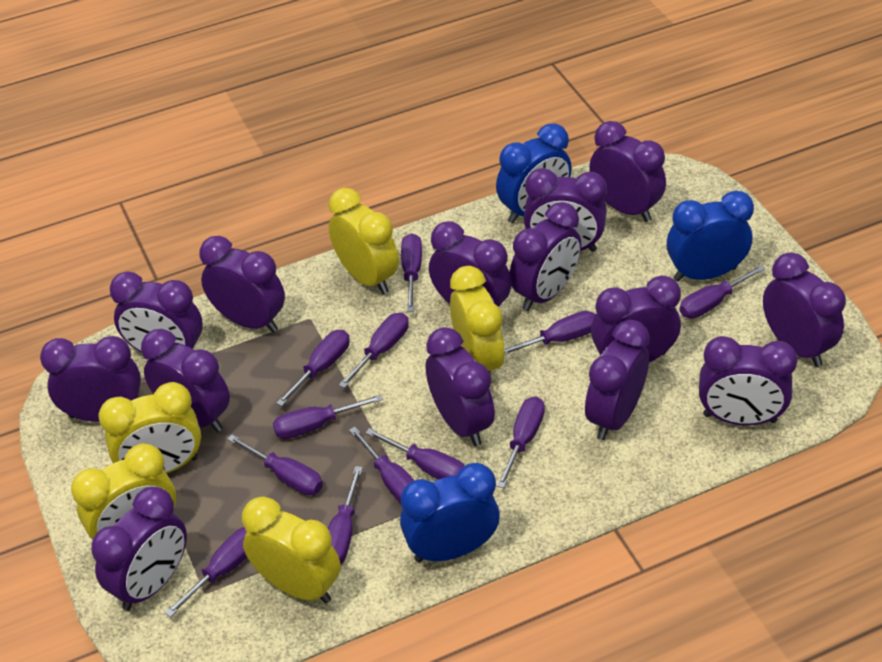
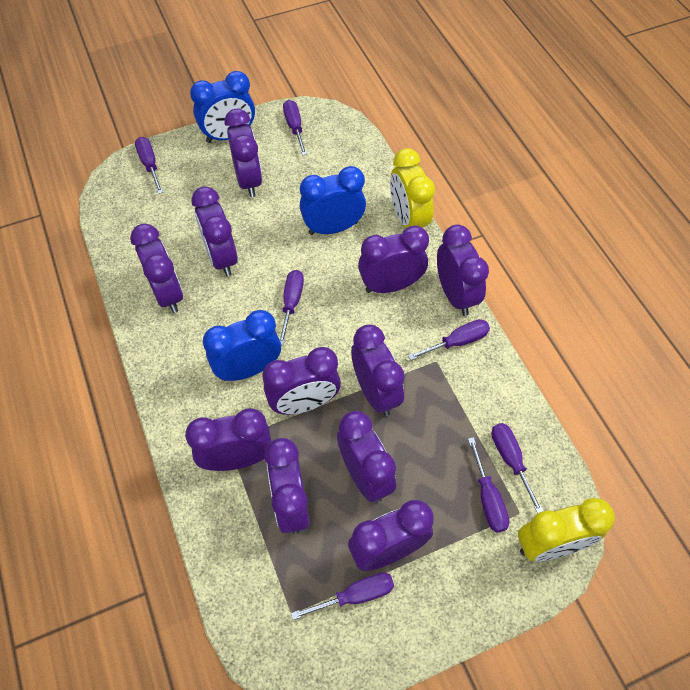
purple clock: [40,336,141,422] [91,487,187,611] [110,271,203,352] [141,329,230,432] [200,236,285,332] [426,327,495,446] [429,221,512,307] [510,202,581,311] [524,168,607,252] [585,320,650,440] [589,121,666,222] [591,276,681,362] [699,336,798,425] [763,252,846,367] = 14 -> [130,224,183,313] [185,408,271,471] [191,186,238,276] [224,108,262,197] [262,347,341,415] [264,438,310,534] [337,411,396,502] [348,500,433,571] [351,325,405,416] [358,226,429,293] [437,224,489,316] = 11
purple screwdriver: [165,527,247,617] [227,435,323,495] [273,394,383,439] [276,330,349,406] [328,466,363,565] [339,313,409,388] [349,427,415,504] [365,428,465,480] [401,233,422,312] [497,397,545,488] [505,311,596,355] [679,265,766,319] = 12 -> [135,137,163,194] [279,270,304,345] [283,100,307,156] [291,572,394,620] [408,319,490,360] [468,437,510,533] [491,423,543,514] = 7
yellow clock: [71,443,176,540] [99,382,201,473] [242,496,340,604] [329,188,399,294] [450,266,505,383] = 5 -> [390,148,435,228] [518,498,615,561] = 2

